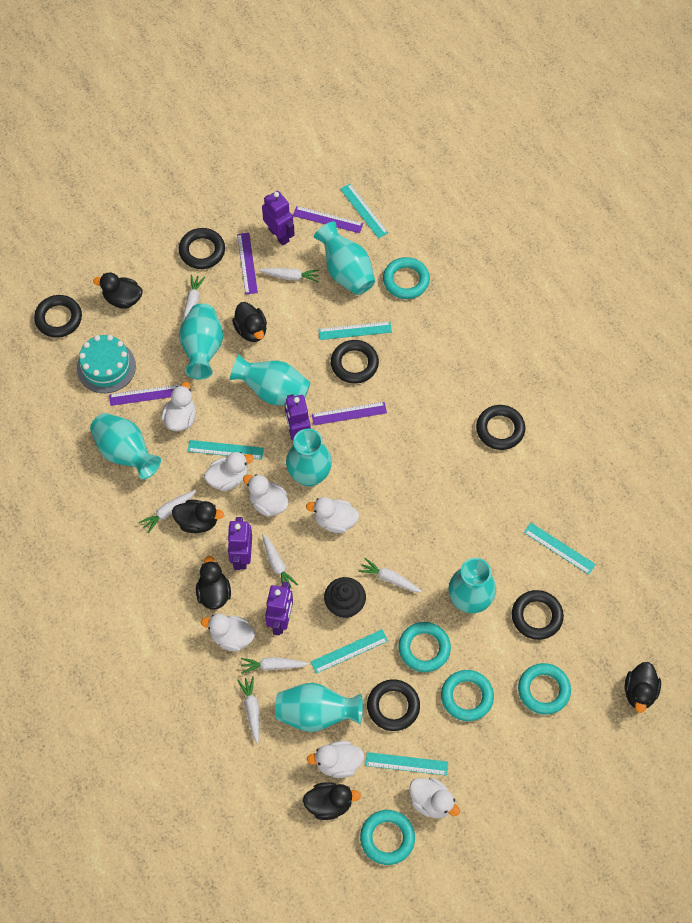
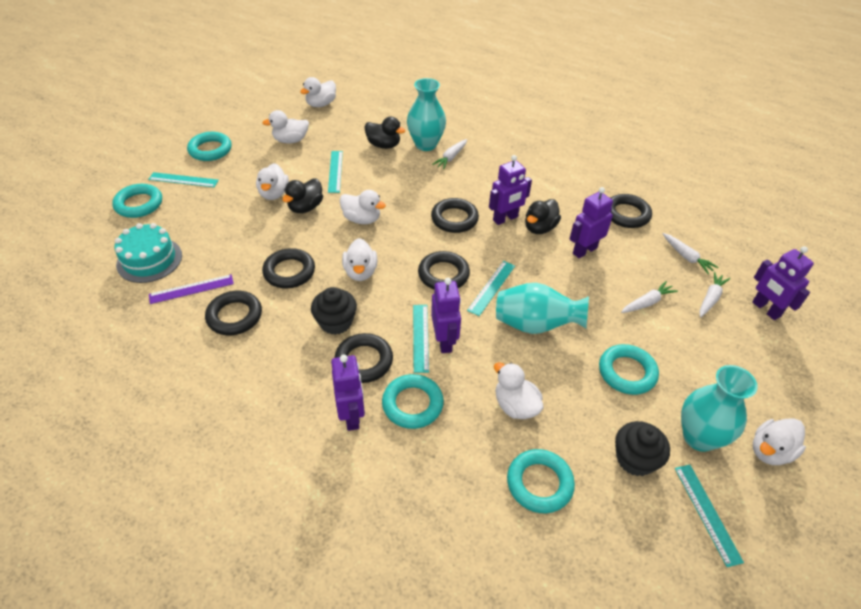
black cupcake: [324,577,366,618] = 1 -> [311,287,357,335] [615,421,670,476] = 2
black duck: [93,272,143,308] [172,500,224,533] [196,556,231,610] [232,302,267,342] [303,782,361,820] [624,662,661,713] = 6 -> [282,179,323,213] [364,117,406,149] [525,199,561,234] = 3
purple robot: [227,517,252,570] [262,191,295,246] [265,581,293,635] [285,394,311,441] = 4 -> [331,355,365,431] [431,278,461,353] [489,155,532,225] [570,187,613,258] [752,246,814,320] = 5
purple ruler: [109,384,181,406] [237,233,258,295] [293,206,363,233] [312,402,387,425] = 4 -> [149,274,234,304] = 1
turquoise ruler: [188,440,264,460] [311,630,388,674] [318,322,392,340] [340,184,388,238] [365,752,448,776] [524,523,596,574] = 6 -> [148,172,219,187] [328,151,343,193] [413,305,429,373] [467,261,515,316] [675,465,744,567] = 5
turquoise vase: [90,413,161,479] [179,304,223,380] [229,355,310,406] [275,683,363,732] [286,429,332,487] [314,221,375,295] [449,558,496,614] = 7 -> [407,78,446,151] [496,283,589,334] [681,365,758,452] = 3
white carrot: [139,490,196,534] [182,275,205,323] [237,676,260,744] [241,657,309,674] [259,268,320,282] [262,534,298,589] [359,558,422,592] = 7 -> [432,139,467,169] [621,281,678,313] [663,233,718,274] [700,272,730,317] = 4

